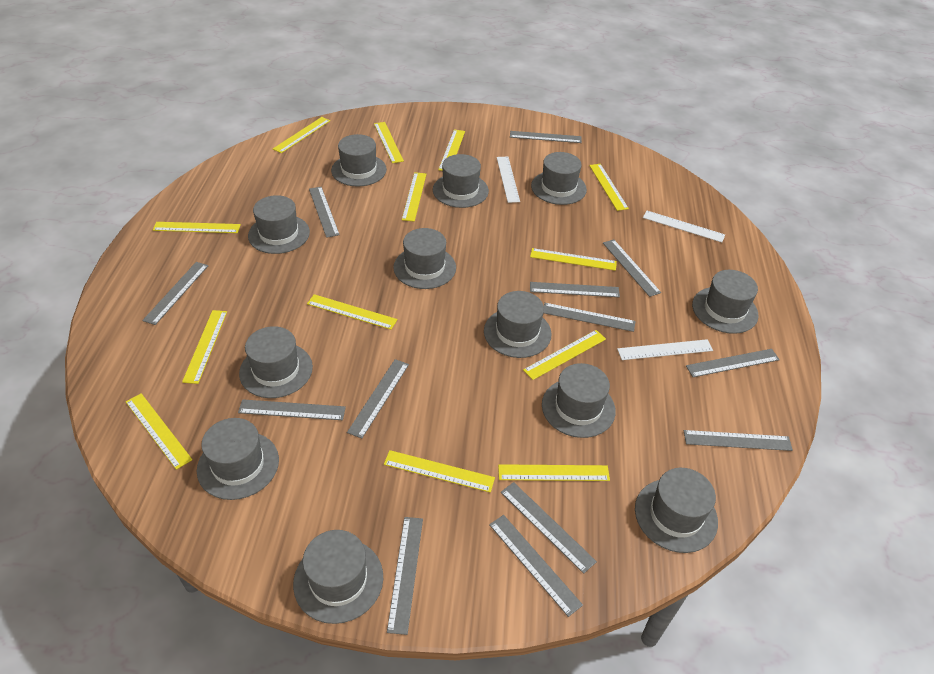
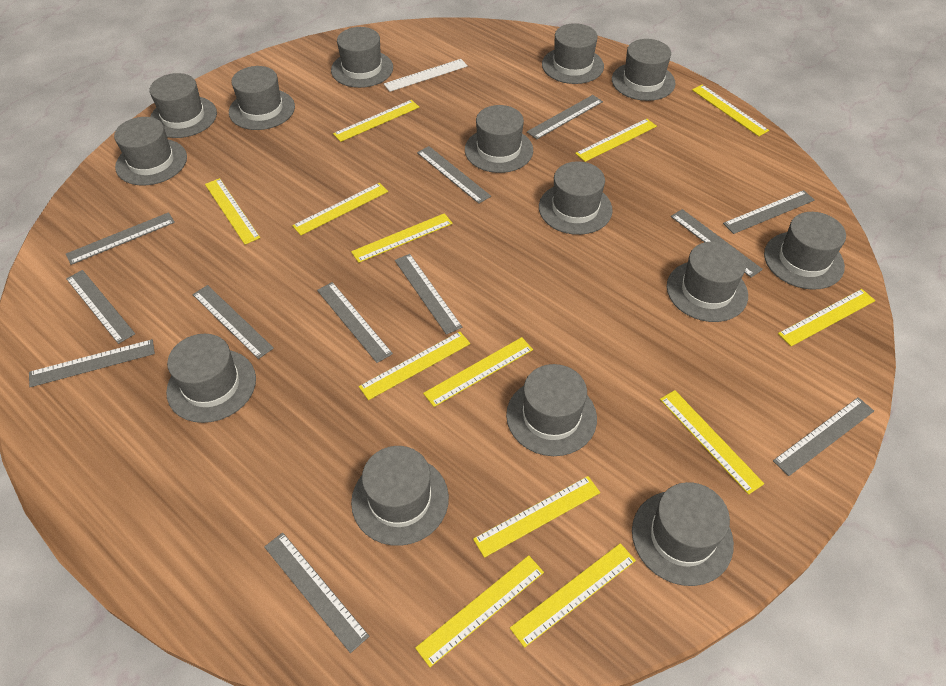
grey hat: [197,418,279,500] [239,326,313,398] [248,195,310,254] [293,530,383,624] [331,134,387,187] [393,228,456,289] [433,154,489,208] [484,291,552,358] [531,152,587,205] [542,363,616,438] [635,468,718,553] [692,270,759,334] = 12 -> [114,117,187,186] [150,73,217,138] [166,334,256,423] [229,66,295,130] [331,27,393,88] [351,446,449,546] [465,105,533,173] [506,364,597,456] [539,161,613,235] [542,23,604,84] [612,39,676,101] [632,482,734,586] [667,241,748,322] [764,212,846,290] = 14
grey ruler: [142,262,208,325] [238,399,346,420] [309,187,340,238] [347,359,409,439] [387,517,423,635] [489,515,583,617] [501,482,597,574] [510,131,582,143] [530,282,620,297] [544,303,636,332] [603,240,661,297] [684,430,793,451] [686,349,780,377] = 13 -> [29,339,155,387] [66,212,175,265] [66,270,135,344] [192,285,274,359] [264,532,369,653] [317,282,393,363] [395,254,462,335] [417,146,491,203] [527,95,603,139] [671,209,763,278] [723,190,815,234] [773,397,874,476] = 12
white ruler: [497,157,520,203] [617,339,713,360] [643,210,725,242] = 3 -> [384,59,468,92] = 1

